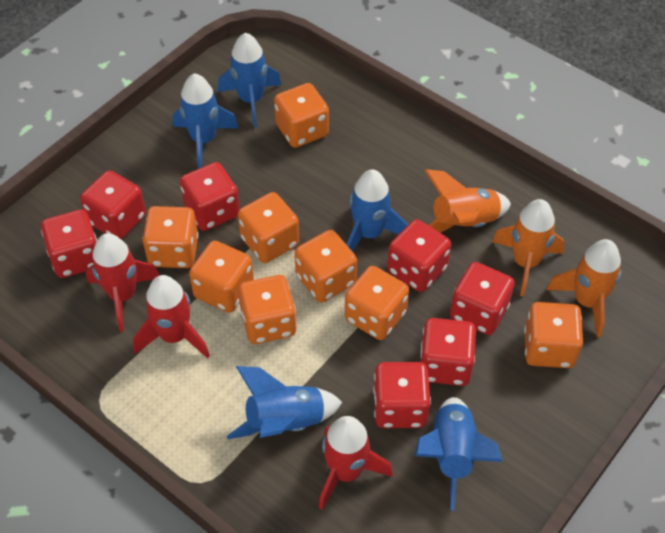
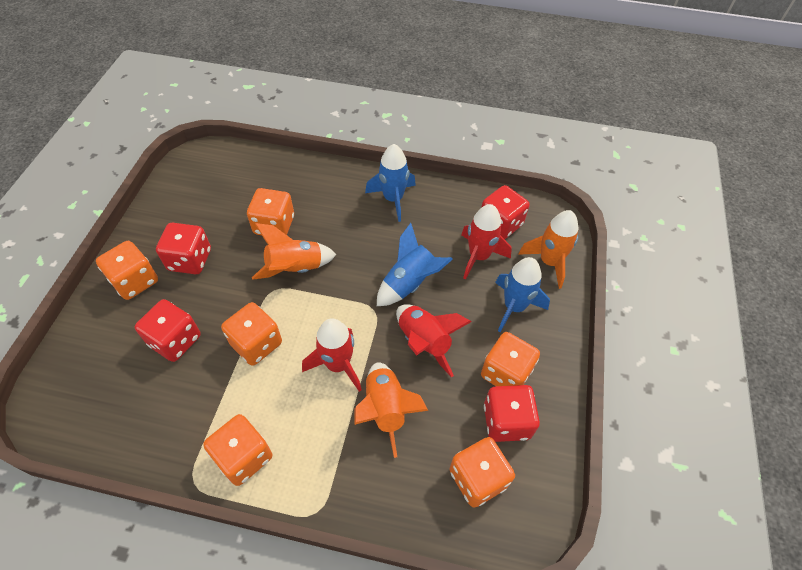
blue rocket: [173,73,238,169] [218,33,281,127] [227,366,342,439] [346,169,408,252] [415,397,503,511] = 5 -> [365,144,416,222] [377,223,453,306] [495,257,550,332] = 3
orange dice: [142,206,199,268] [189,241,254,313] [238,192,299,263] [238,275,297,344] [274,83,329,148] [295,230,357,302] [345,266,409,340] [524,302,583,368] = 8 -> [96,241,158,300] [203,414,272,486] [221,302,282,366] [247,188,294,235] [449,437,515,507] [481,332,540,386] = 6
red dice: [41,209,97,278] [80,170,146,239] [180,162,240,231] [373,362,431,428] [387,219,451,292] [420,318,476,386] [450,262,515,335] = 7 -> [135,299,201,362] [156,223,211,274] [481,185,530,239] [484,385,540,442] = 4

